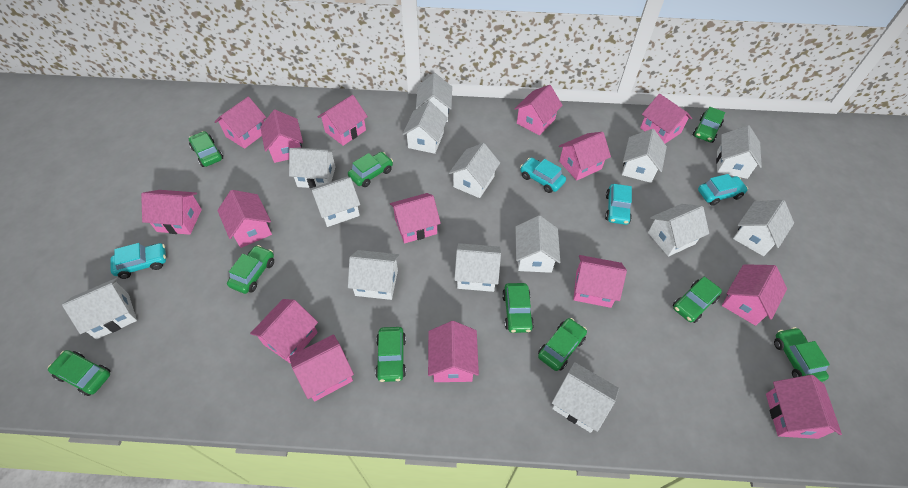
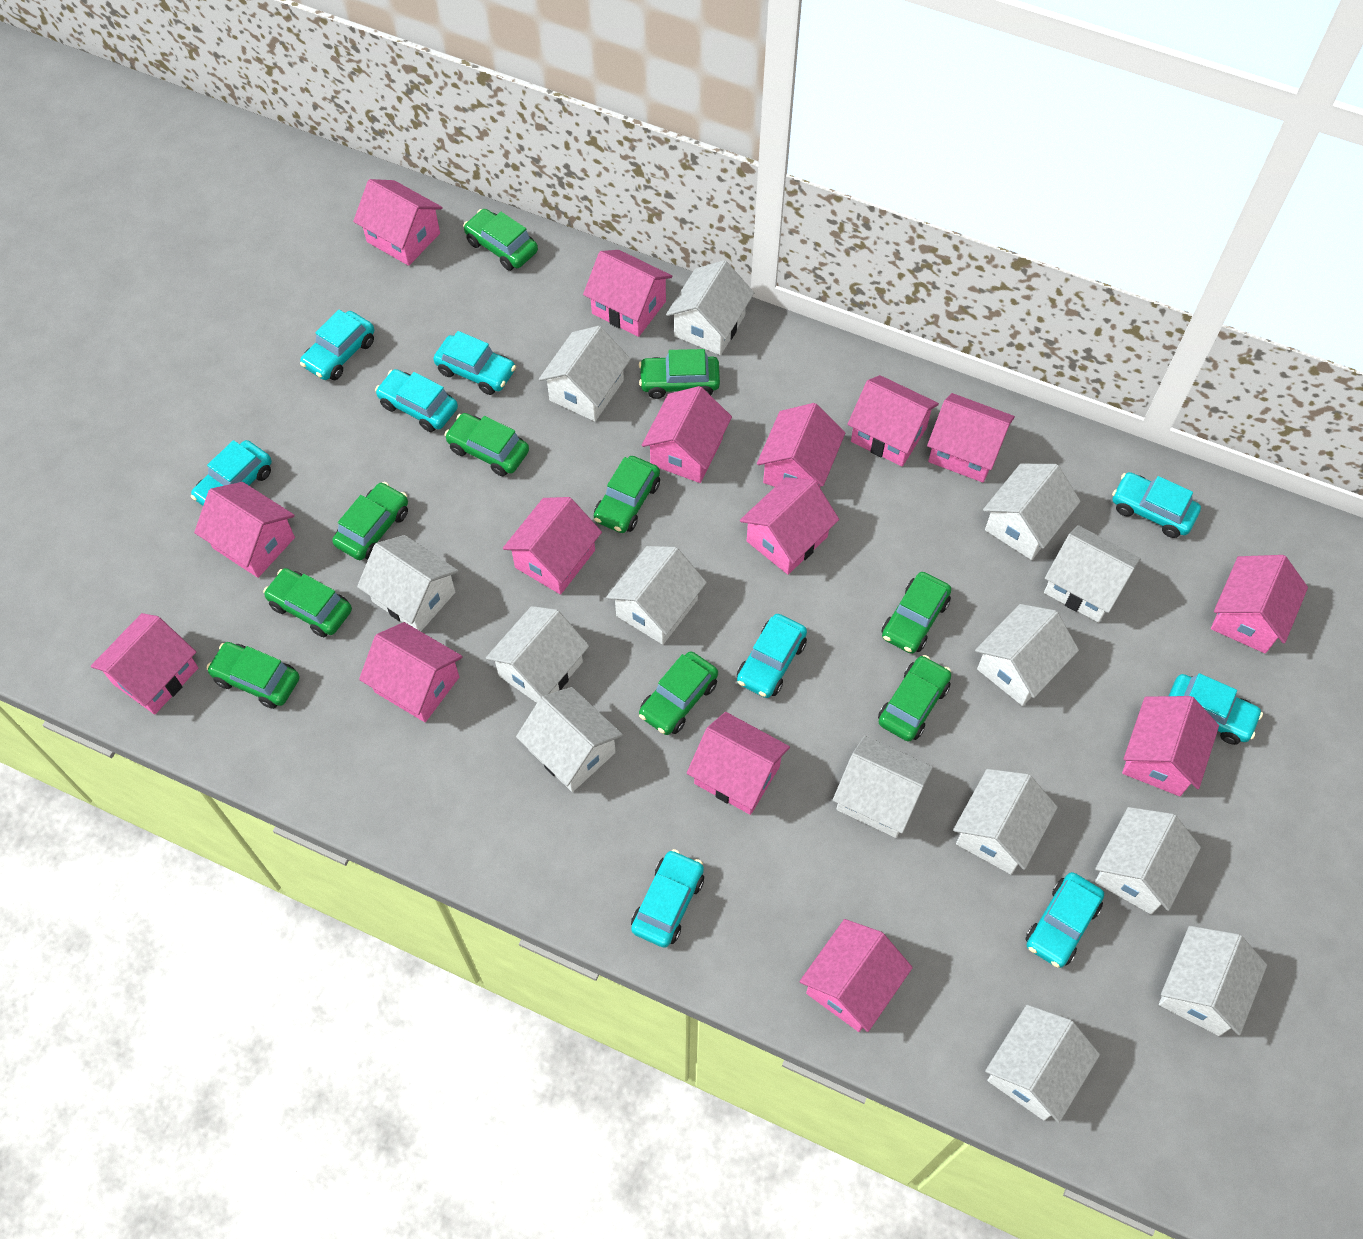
turquoise car: [110,243,166,279] [520,158,566,193] [605,184,632,225] [698,174,748,206] = 4 -> [191,440,272,506] [300,310,374,380] [375,369,458,432] [433,331,516,395] [631,849,704,948] [737,614,807,698] [1025,872,1104,968] [1112,472,1201,538] [1169,673,1263,745] = 9

